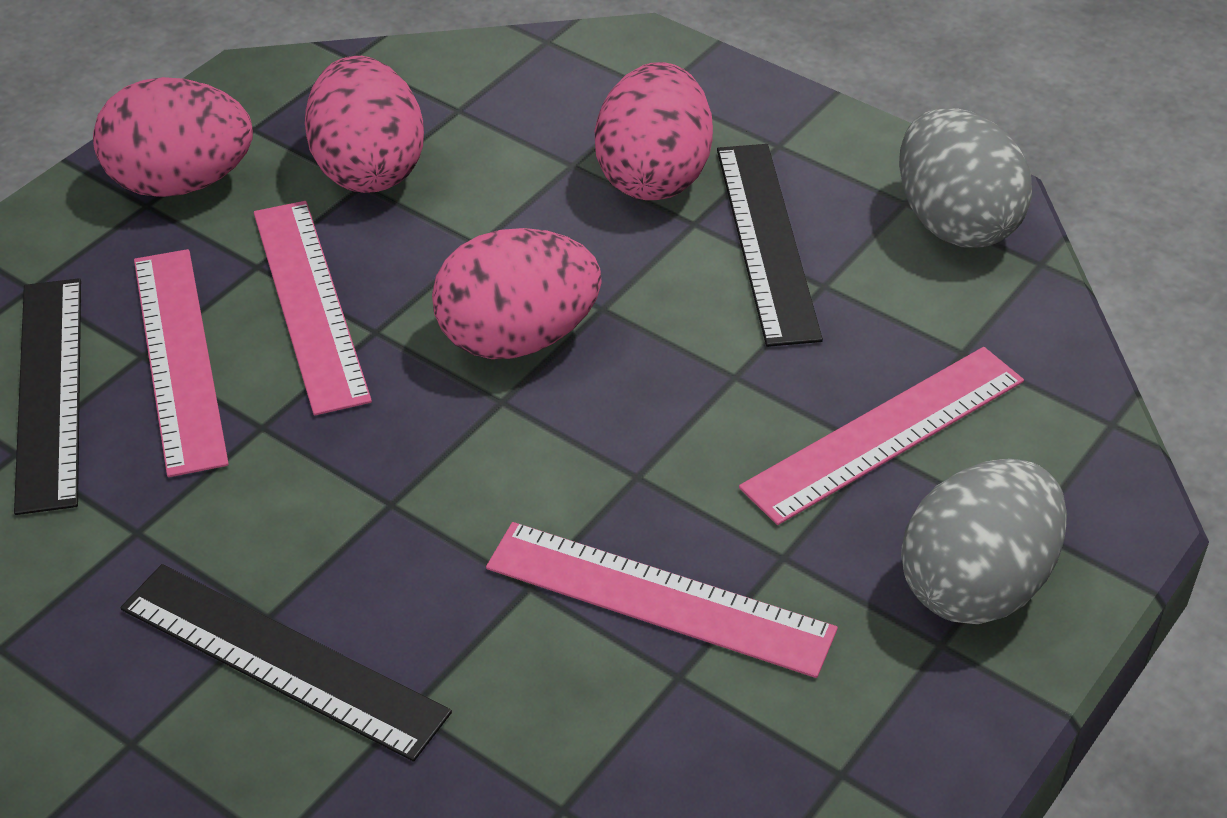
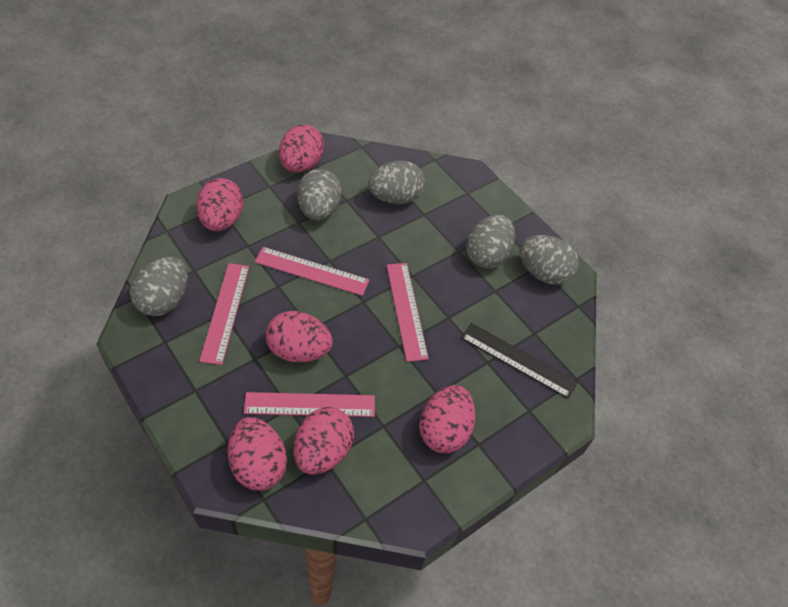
black ruler: [14,278,81,515] [121,564,452,762] [717,144,823,347] = 3 -> [461,323,578,399] = 1
grey egg: [899,108,1032,248] [901,459,1067,624] = 2 -> [130,257,188,316] [297,169,342,220] [368,160,425,204] [467,215,516,268] [520,235,579,285] = 5
pink egg: [93,77,253,197] [305,56,424,193] [432,228,602,359] [595,62,713,200] = 4 -> [196,178,243,231] [228,417,287,491] [265,311,333,362] [279,124,324,172] [293,407,354,475] [419,385,475,453] = 6

